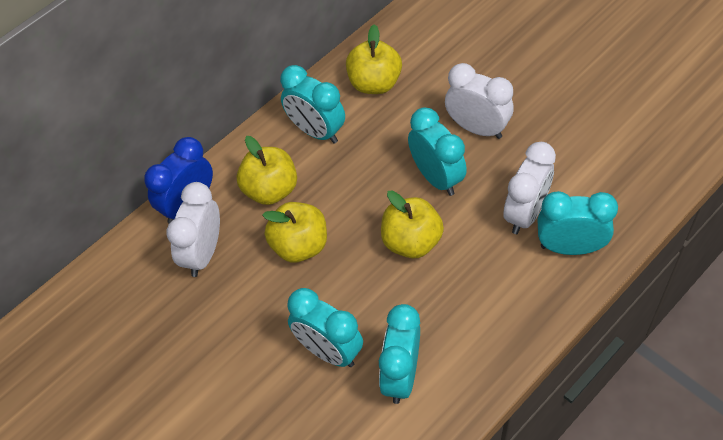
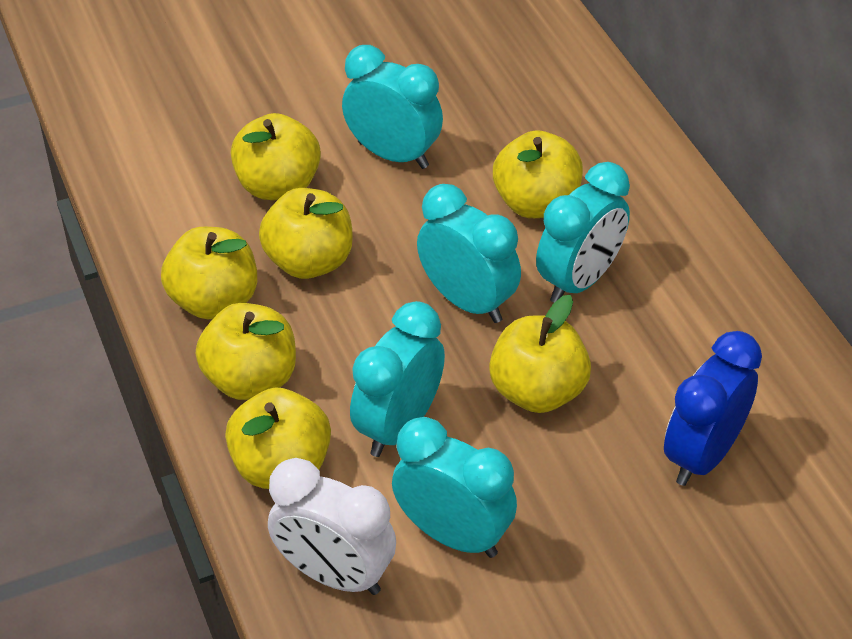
white clock: [167,182,220,277] [445,63,514,139] [503,142,556,234] = 3 -> [268,458,396,595] = 1
yellow apple: [237,136,297,205] [263,202,327,263] [346,24,402,94] [381,191,444,258] = 4 -> [161,227,257,319] [196,303,296,400] [225,387,331,489] [231,113,321,200] [259,188,353,279] [489,295,591,413] [493,130,583,218] = 7

